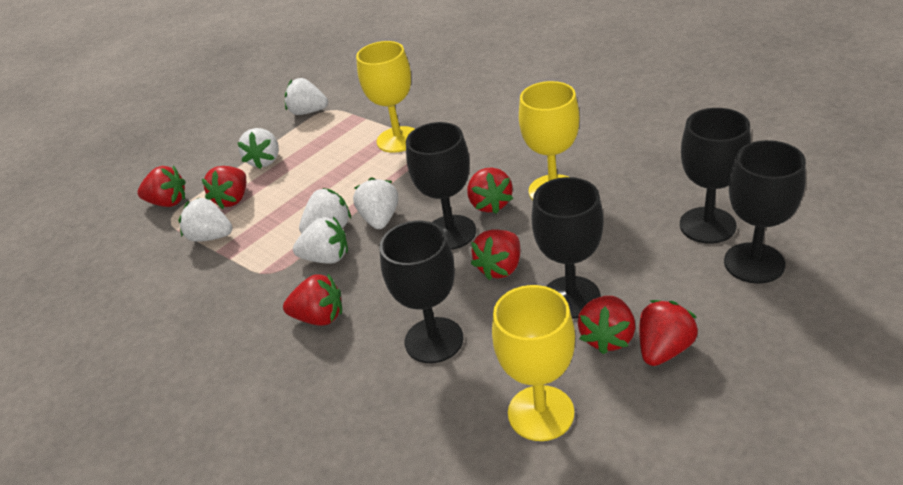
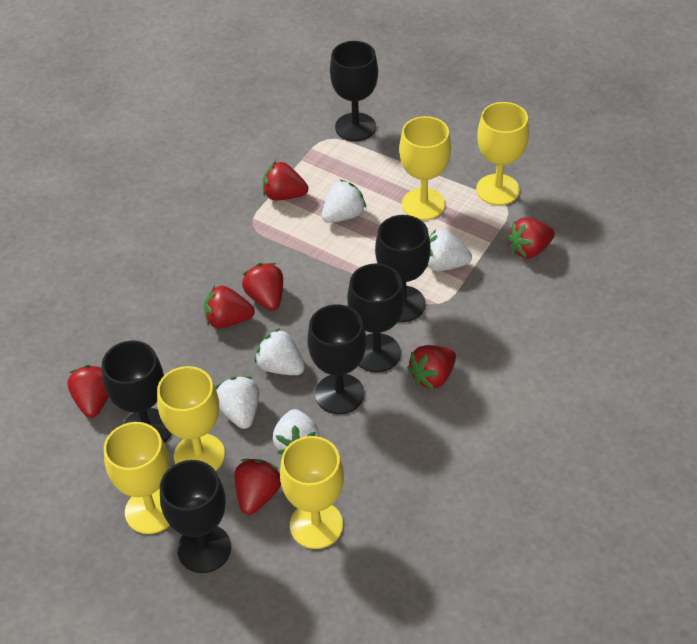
black goblet: [380,221,464,363] [406,122,476,250] [532,177,604,319] [680,108,751,244] [724,140,806,284] = 5 -> [102,340,171,443] [160,460,231,573] [307,304,366,414] [330,41,378,141] [347,263,405,372] [375,215,431,322] = 6
white strawberry: [178,198,232,242] [237,128,279,169] [285,78,328,115] [293,217,348,264] [299,188,351,233] [353,177,398,229] = 6 -> [216,376,259,429] [255,328,305,375] [273,409,319,454] [322,180,366,223] [427,229,472,271] = 5
yellow goblet: [356,41,415,153] [492,285,575,441] [519,81,579,200] = 3 -> [104,422,170,534] [157,366,225,471] [280,436,344,549] [399,116,451,220] [476,102,529,205] = 5

